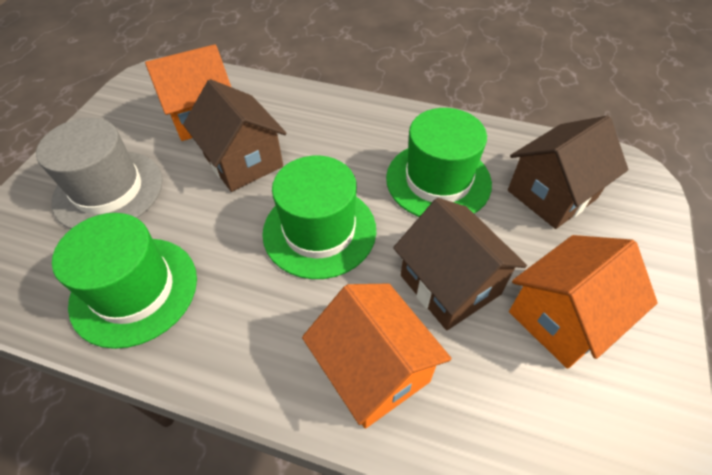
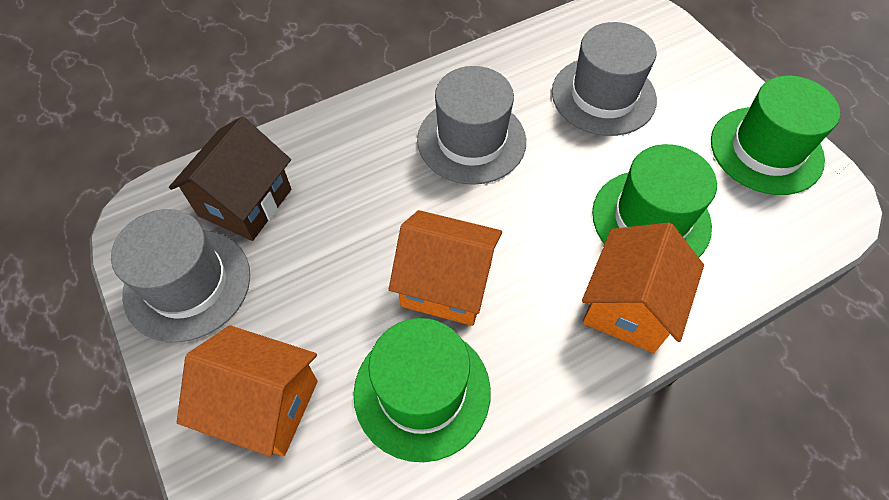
brown house: [183,79,287,192] [393,198,527,330] [508,115,628,229] = 3 -> [169,116,291,241] = 1
grey hat: [36,118,162,229] = 1 -> [111,209,250,342] [417,66,526,185] [552,22,657,136] = 3

